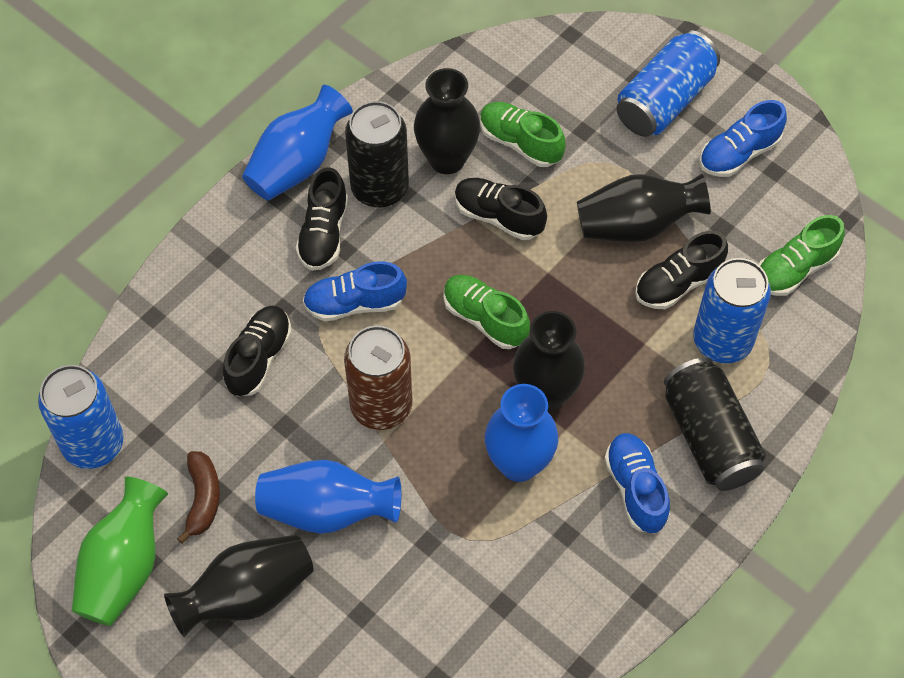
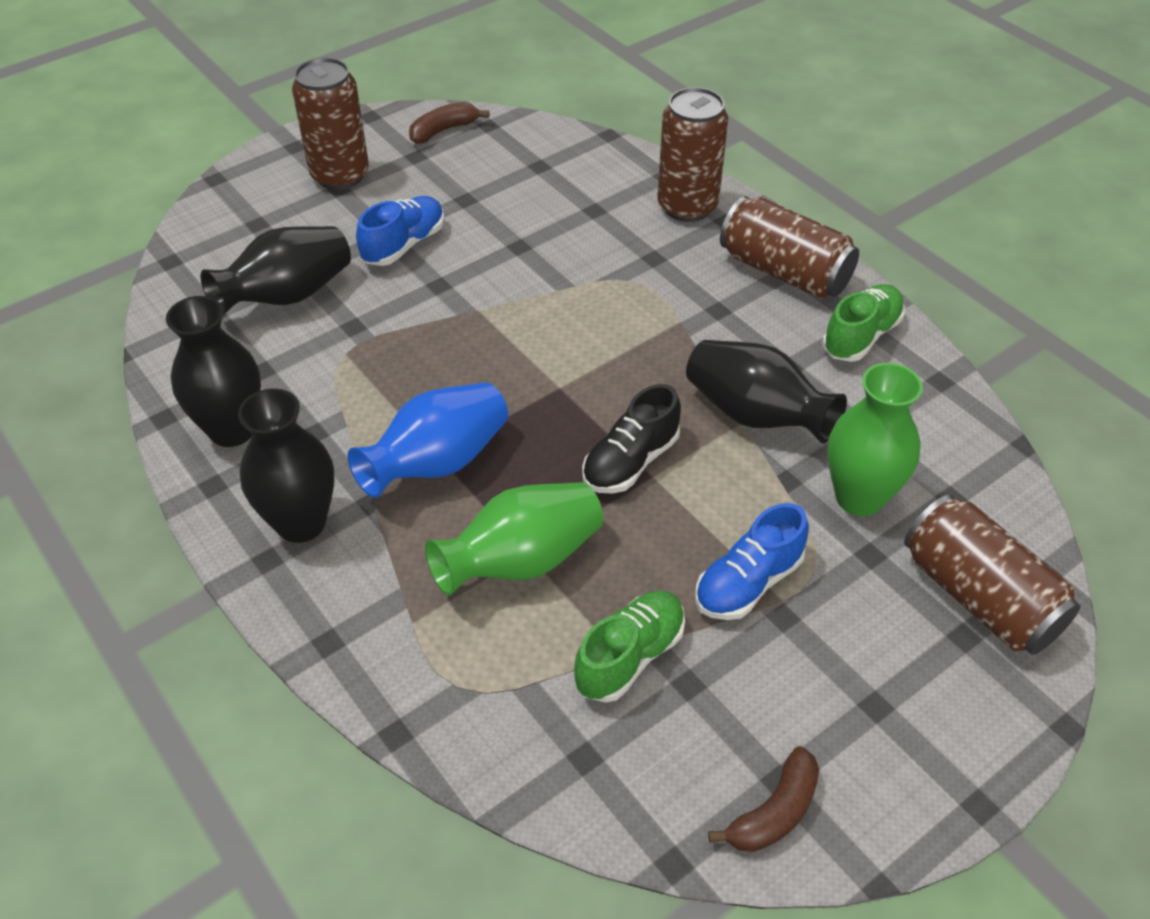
black can: [345,101,409,208] [664,357,766,491] = 2 -> none = 0
black shoe: [223,306,292,396] [296,167,348,271] [455,178,547,240] [635,231,728,309] = 4 -> [582,384,681,494] = 1
blue can: [38,365,124,469] [617,30,720,137] [693,258,771,363] = 3 -> none = 0
blue shoe: [303,261,407,321] [604,433,670,533] [699,100,787,177] = 3 -> [356,196,444,266] [695,503,809,620] = 2
blue vase: [242,85,353,201] [255,460,401,534] [485,384,558,482] = 3 -> [348,382,508,498] = 1
brown banana: [177,451,220,544] = 1 -> [409,102,489,144] [708,746,819,852] = 2
brown can: [344,326,412,430] = 1 -> [292,57,369,190] [657,87,728,222] [720,196,859,299] [904,494,1080,655] = 4
green shoe: [443,274,530,349] [480,102,565,167] [759,215,845,296] = 3 -> [574,591,685,702] [822,284,905,362] = 2
green vase: [72,477,168,626] = 1 -> [425,482,603,596] [827,363,923,516] = 2

